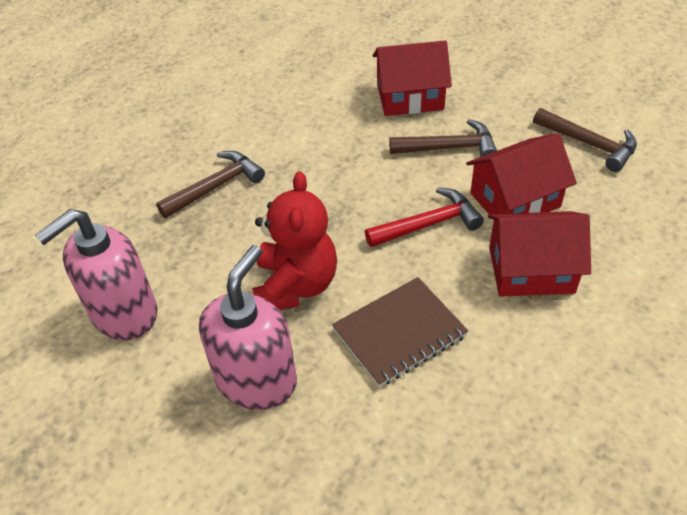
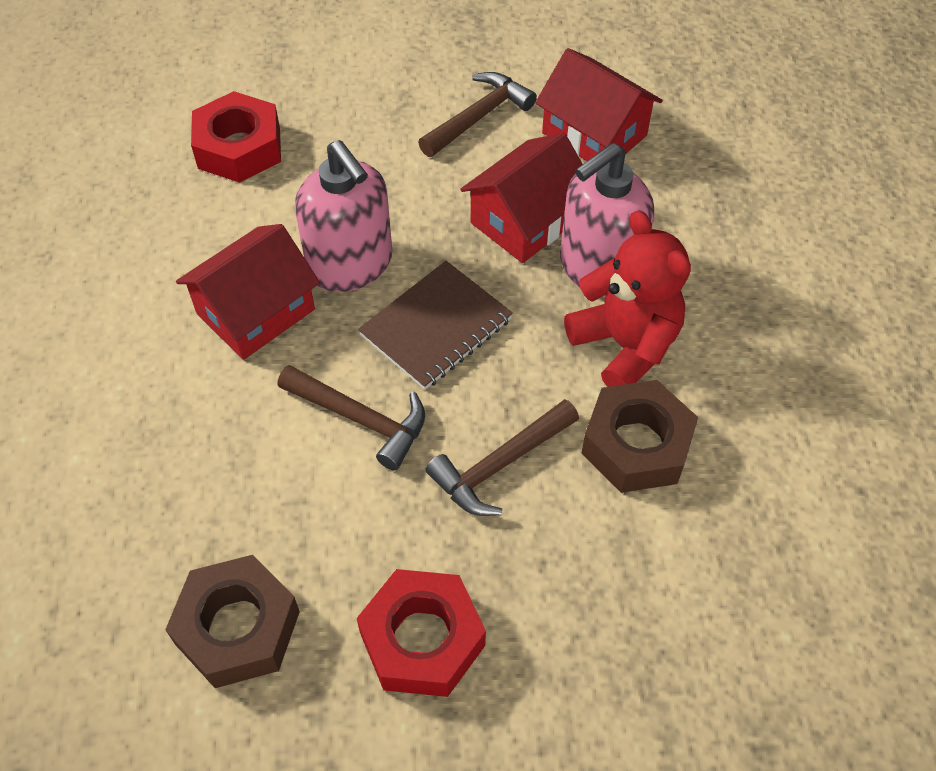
brown nut: none = 0 -> [165,555,300,688] [581,380,698,493] = 2
red hammer: [365,187,484,247] = 1 -> none = 0
red nut: none = 0 -> [191,91,281,183] [357,569,486,697] = 2

